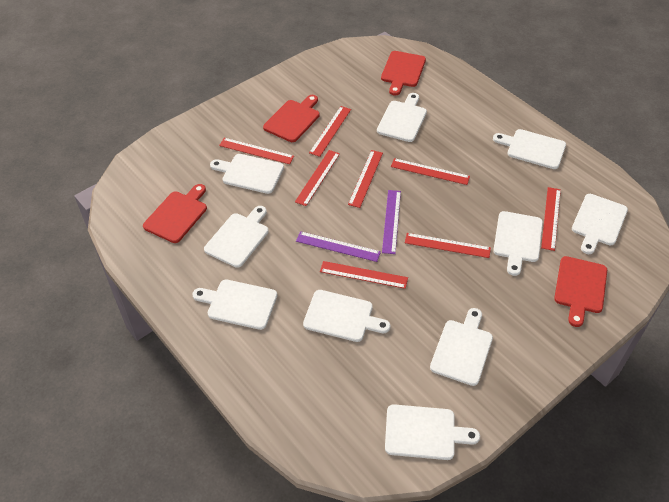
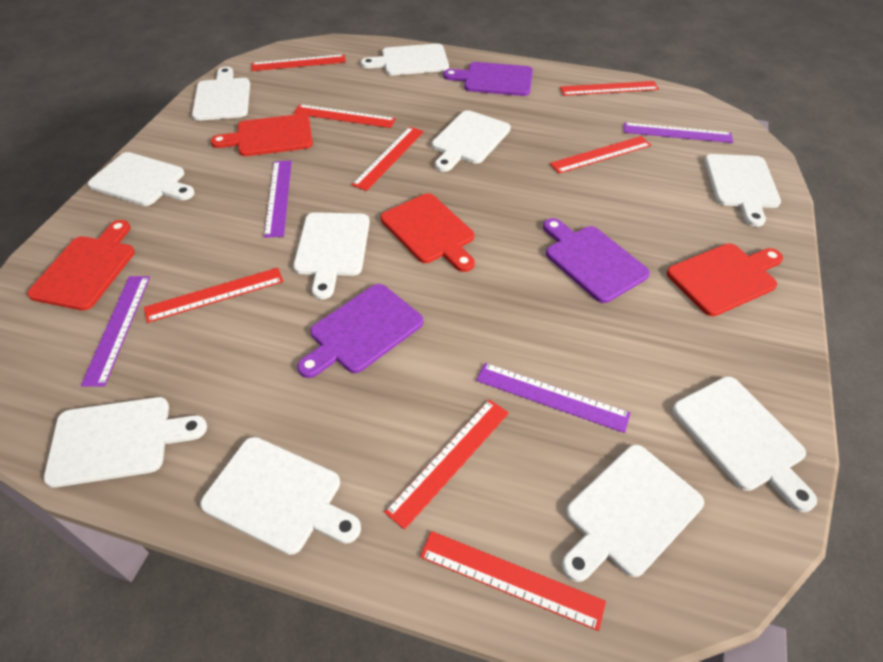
purple cutting board: none = 0 -> [297,284,424,378] [443,62,533,96] [543,218,650,303] = 3
purple ruler: [296,231,381,262] [382,190,401,254] = 2 -> [81,276,150,387] [264,160,292,238] [476,363,631,433] [624,122,733,143] = 4

